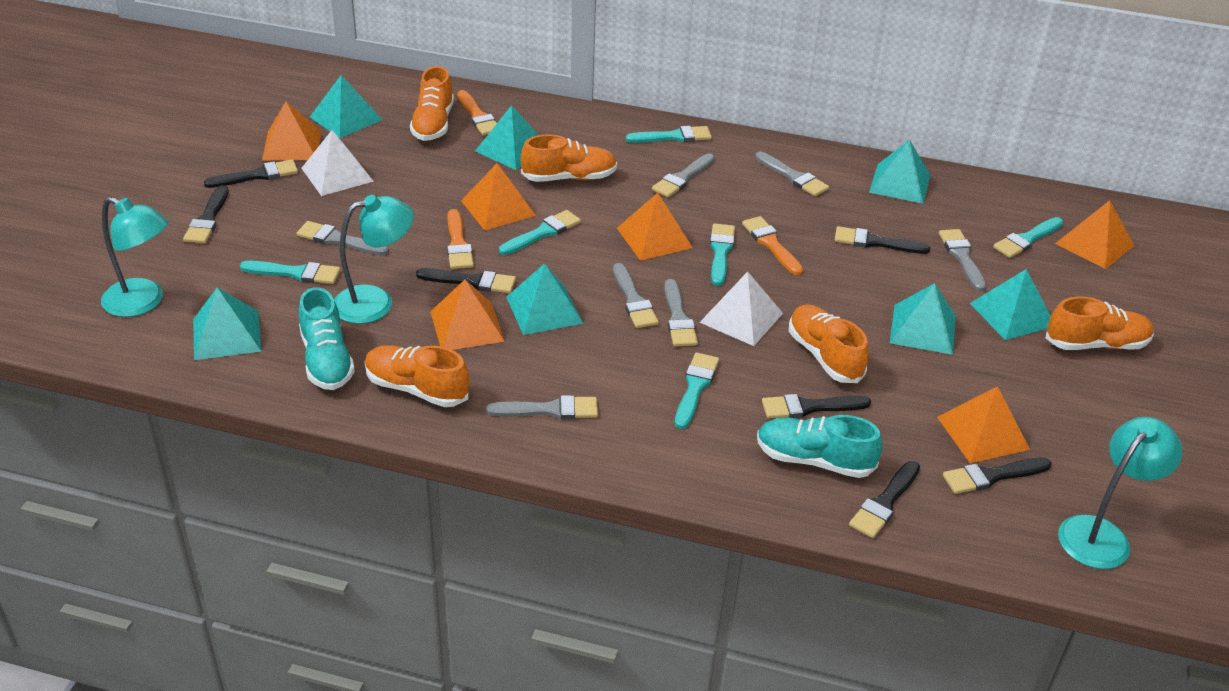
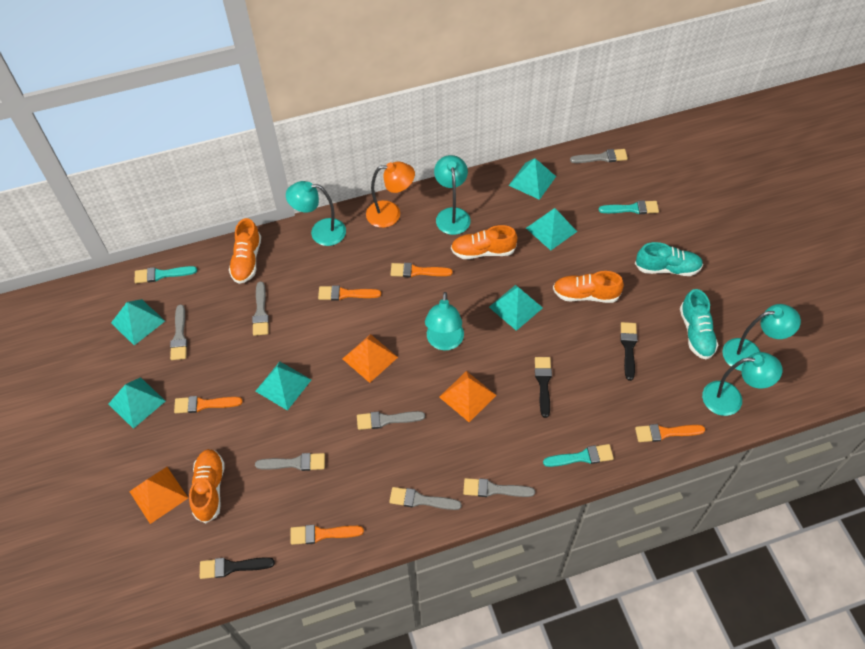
black brush: [183,185,229,243] [204,159,298,188] [416,268,516,293] [762,394,871,418] [835,226,930,254] [849,461,920,538] [943,458,1052,494] = 7 -> [200,557,275,579] [535,357,552,418] [620,322,638,381] = 3
orange brush: [447,209,474,269] [457,90,497,135] [742,216,803,275] = 3 -> [174,396,243,413] [291,525,364,545] [318,285,381,300] [390,263,453,277] [635,424,705,442] = 5
orange lamp: none = 0 -> [366,162,415,228] = 1
orange pyramid: [262,101,322,161] [430,280,505,350] [461,163,536,230] [617,193,693,261] [937,386,1030,464] [1055,200,1134,269] = 6 -> [129,467,188,524] [342,334,398,383] [439,371,496,422] = 3
orange shoe: [365,345,470,407] [410,66,454,141] [521,135,617,182] [789,304,869,383] [1046,297,1154,350] = 5 -> [189,449,225,523] [229,218,261,284] [451,225,517,259] [553,271,624,303] = 4
turquoise brush: [240,261,340,284] [499,210,581,255] [626,126,712,143] [675,352,719,429] [710,223,735,286] [993,217,1063,258] = 6 -> [134,266,197,283] [543,444,614,467] [598,200,659,214] = 3
turquoise lamp: [101,197,168,317] [334,195,414,324] [1058,417,1182,569] = 3 -> [286,181,346,246] [425,292,464,350] [434,155,470,235] [702,352,782,416] [722,304,801,371] = 5
turquoise pyramid: [193,287,261,360] [310,75,382,138] [475,105,538,170] [506,263,584,335] [869,140,930,204] [890,283,956,355] [970,269,1051,340] = 7 -> [109,377,165,429] [111,299,165,345] [255,361,311,411] [489,285,543,331] [508,158,556,200] [526,208,577,250] = 6
white pyramid: [301,130,374,196] [699,272,783,346] = 2 -> none = 0

